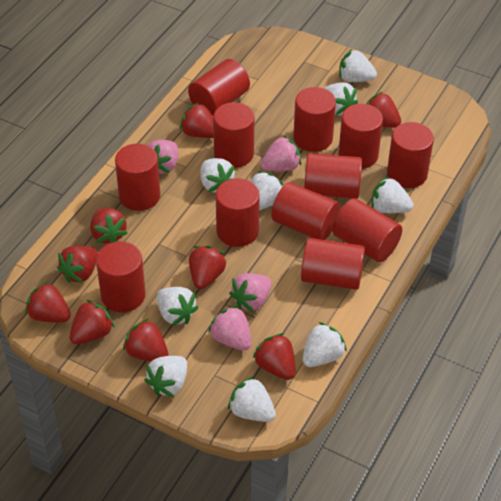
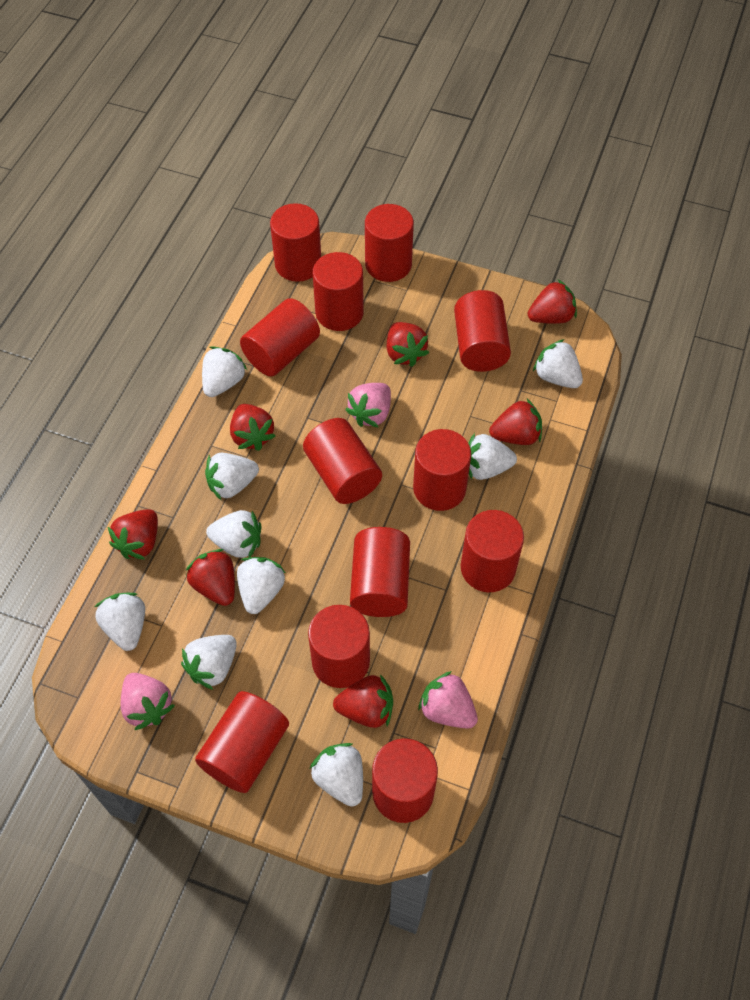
pink strawberry: [147,140,178,174] [208,305,251,351] [229,273,272,312] [261,135,301,171] = 4 -> [121,673,175,730] [345,383,391,428] [418,671,478,729] = 3
red strawberry: [25,281,71,322] [57,246,98,283] [70,300,115,344] [90,208,127,243] [123,318,169,362] [180,103,214,138] [189,245,227,289] [253,333,296,380] [366,92,401,127] = 9 -> [108,509,158,559] [186,549,235,606] [230,404,276,451] [333,674,393,728] [387,322,429,367] [489,399,542,445] [528,280,577,324] = 7

